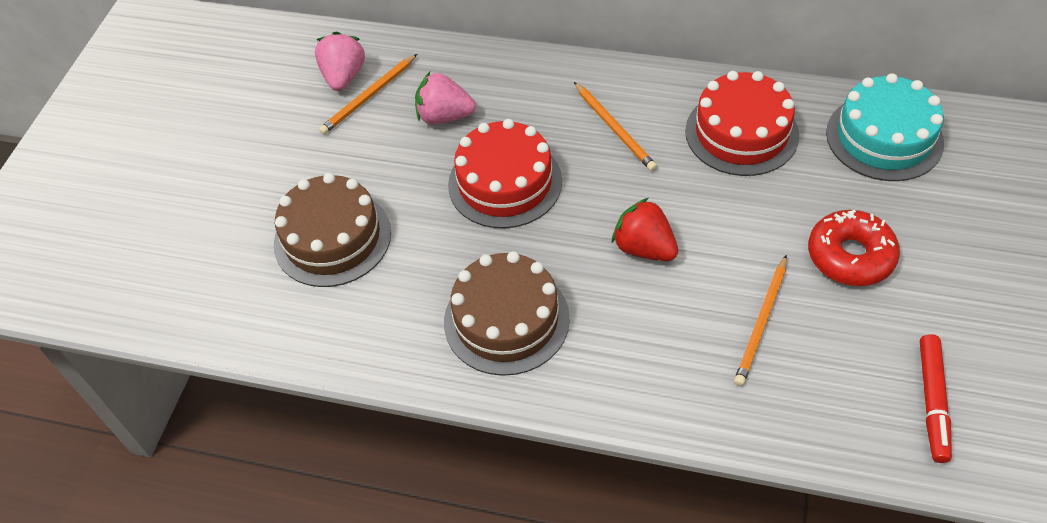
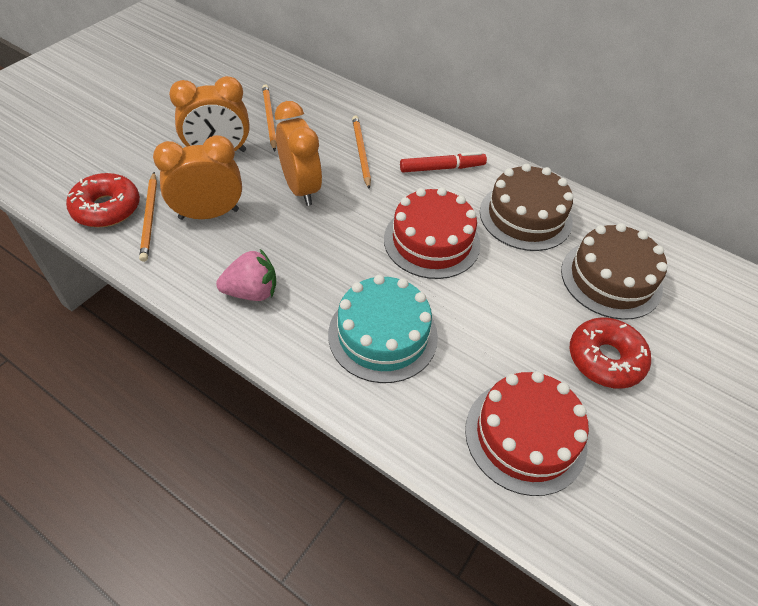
orange clock: none = 0 -> [153,135,242,220] [169,76,250,152] [275,101,322,206] = 3
pink strawberry: [315,32,365,91] [415,72,476,124] = 2 -> [216,249,276,301] = 1
red donut: [808,210,900,286] = 1 -> [66,173,140,227] [570,317,651,389] = 2
red strawberry: [612,198,678,261] = 1 -> none = 0

